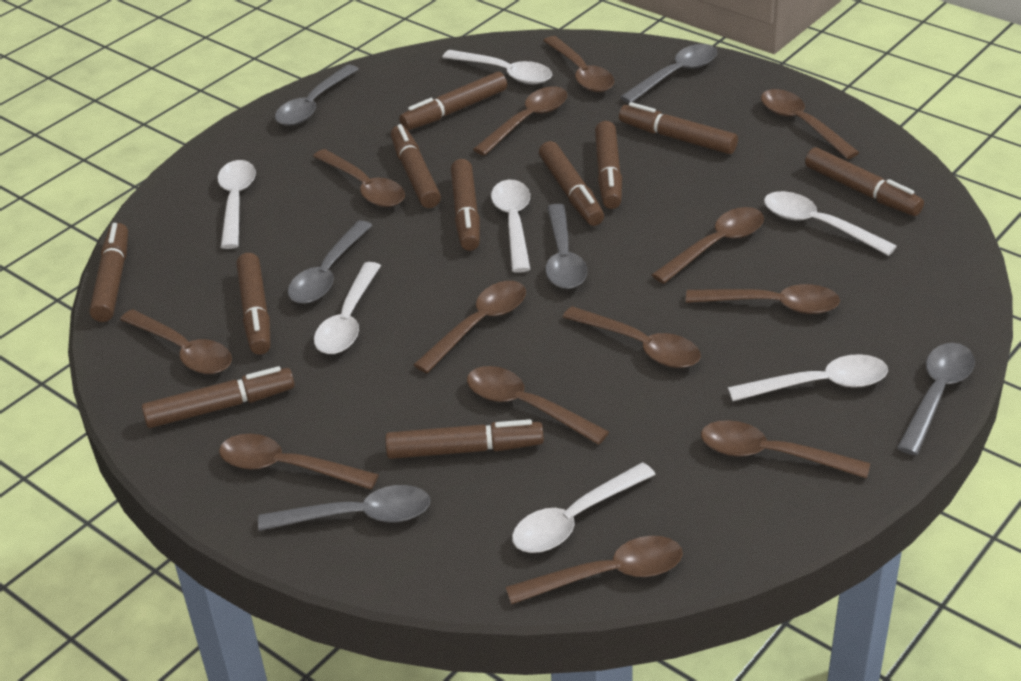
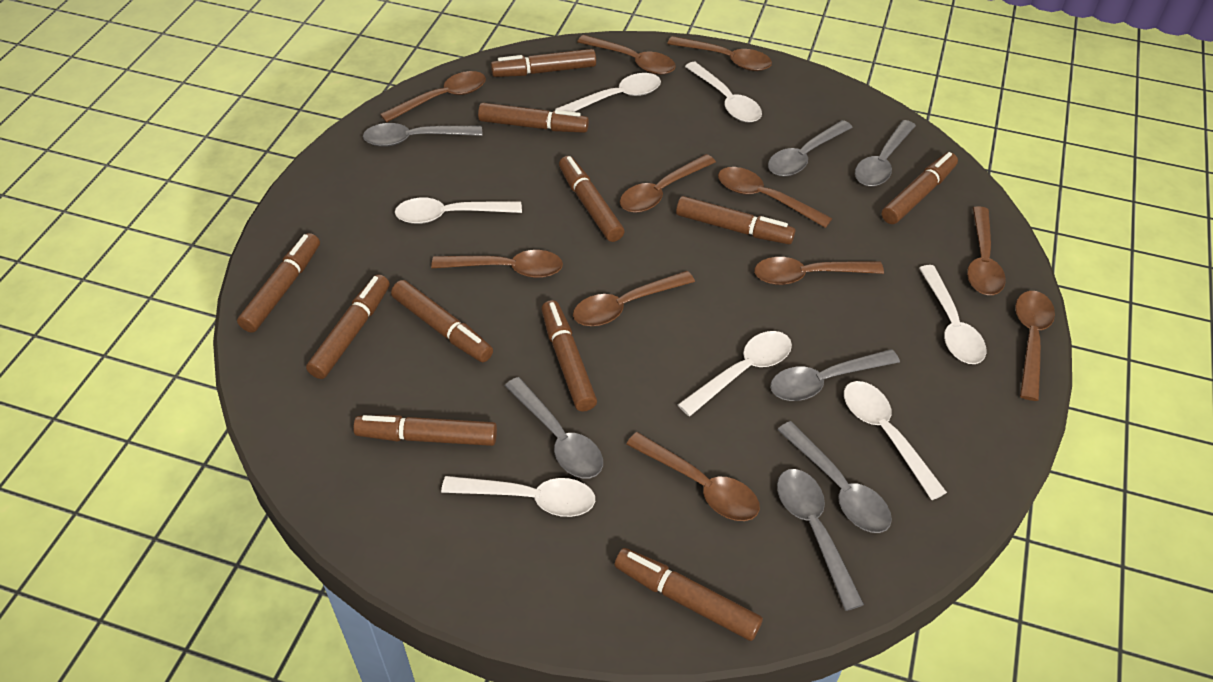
brown spoon: [120,309,232,374] [219,434,379,490] [313,149,405,207] [413,281,526,373] [467,366,609,445] [473,86,567,156] [506,536,683,605] [543,36,614,92] [563,306,701,368] [652,207,764,284] [686,284,840,314] [701,420,870,479] [761,89,860,159] = 13 -> [380,71,486,123] [431,250,563,278] [573,271,695,326] [577,35,676,75] [620,154,716,213] [626,432,760,521] [667,36,772,71] [718,167,832,228] [754,257,884,285] [967,206,1006,295] [1015,291,1055,401] = 11
grey spoon: [258,485,430,531] [275,65,359,126] [288,220,372,304] [545,204,587,289] [620,44,717,103] [897,343,975,455] = 6 -> [363,123,483,147] [505,377,603,478] [768,120,853,177] [770,349,900,401] [777,421,892,533] [777,469,864,611] [855,120,916,187] = 7

